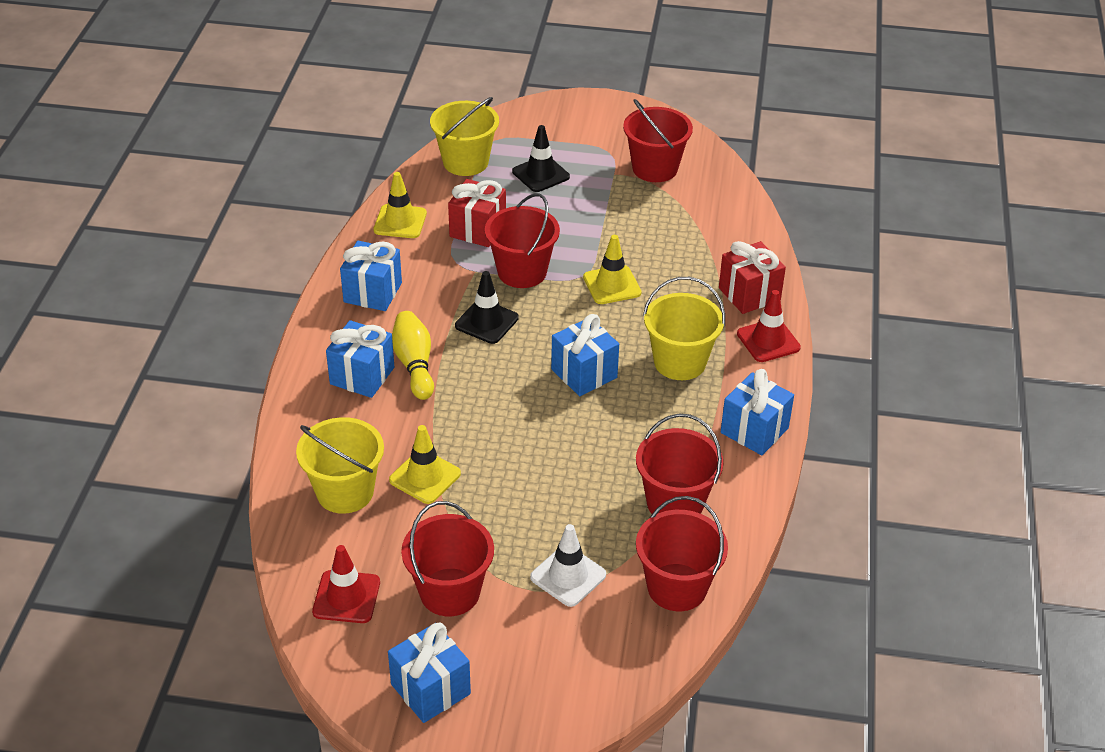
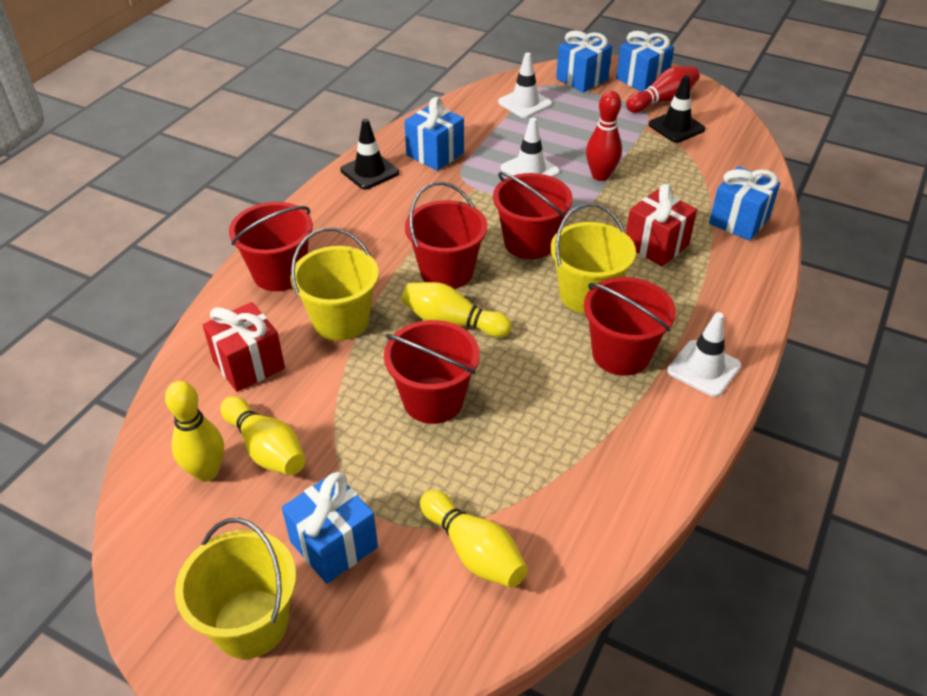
red bowling pin: none = 0 -> [586,91,622,181] [626,66,700,113] = 2
red traffic cone: [312,545,380,623] [737,290,801,362] = 2 -> none = 0
white traffic cone: [530,524,606,607] = 1 -> [498,53,552,118] [501,117,560,177] [667,312,741,397] = 3
yellow bowling pin: [392,311,434,400] = 1 -> [165,381,224,482] [220,396,306,475] [402,282,512,338] [420,490,528,588] = 4
yellow traffic cone: [374,172,427,238] [389,425,461,504] [583,235,641,304] = 3 -> none = 0

